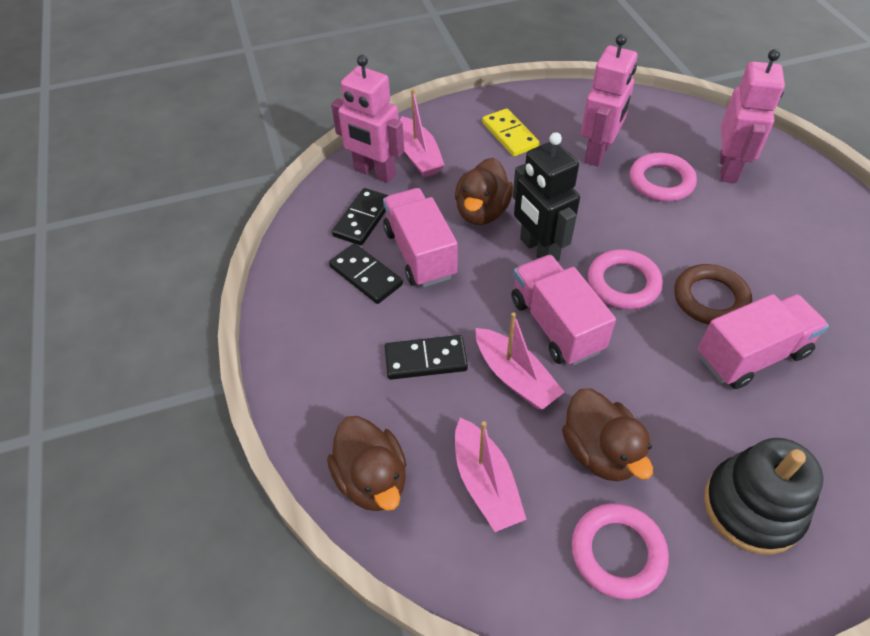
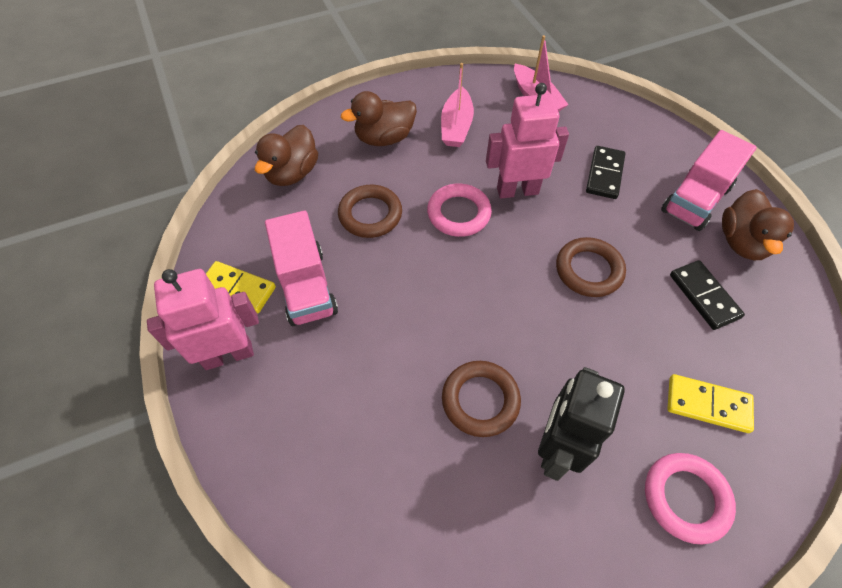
black domino: [329,243,403,304] [332,188,389,245] [385,335,468,380] = 3 -> [586,146,625,199] [670,260,745,330] = 2
black stacking toy: [704,438,824,555] = 1 -> none = 0
brown ring: [674,264,752,325] = 1 -> [338,185,402,238] [442,361,521,437] [556,237,626,297] = 3
pink boat: [400,89,445,177] [455,418,527,532] [476,313,564,410] = 3 -> [441,63,474,147] [514,35,569,112] = 2
pink ring: [572,503,669,599] [588,249,663,309] [630,153,697,202] = 3 -> [427,184,492,237] [645,453,736,545] = 2
pink robot: [331,55,404,183] [581,34,637,166] [720,49,785,183] = 3 -> [147,269,259,370] [486,83,569,198] = 2
pink truck: [383,188,458,287] [511,255,616,366] [698,294,829,389] = 3 -> [265,210,338,326] [661,130,757,231] = 2
yellow domino: [482,108,540,156] = 1 -> [206,261,276,314] [667,374,754,433] = 2

